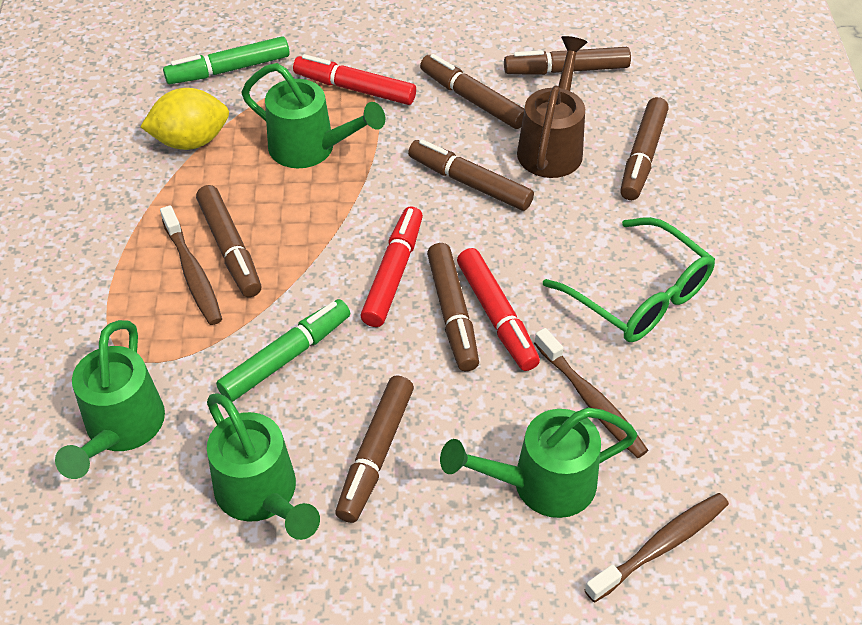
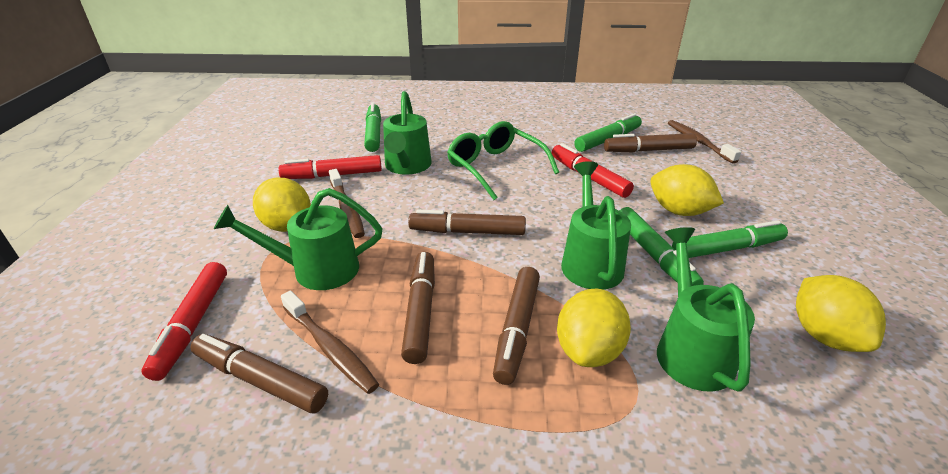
brown marker: [196,185,261,297] [335,376,414,523] [408,139,534,211] [420,54,524,129] [427,243,479,371] [504,47,631,75] [620,97,669,200] = 7 -> [190,334,328,413] [401,252,435,364] [408,210,526,235] [493,267,540,385] [604,133,697,152] = 5
brown watering can: [517,36,587,178] = 1 -> none = 0
green marker: [163,36,289,84] [216,299,350,402] = 2 -> [364,103,381,152] [574,113,642,152] [619,207,704,286] [672,220,788,258] = 4
yellow lemon: [140,88,229,150] = 1 -> [253,177,311,232] [557,289,631,367] [650,164,724,216] [796,275,886,352] = 4

